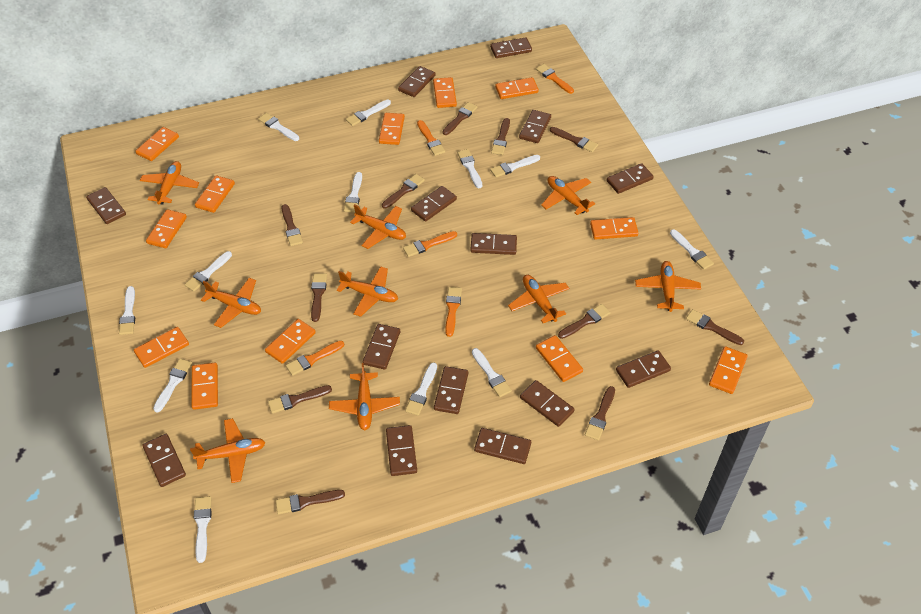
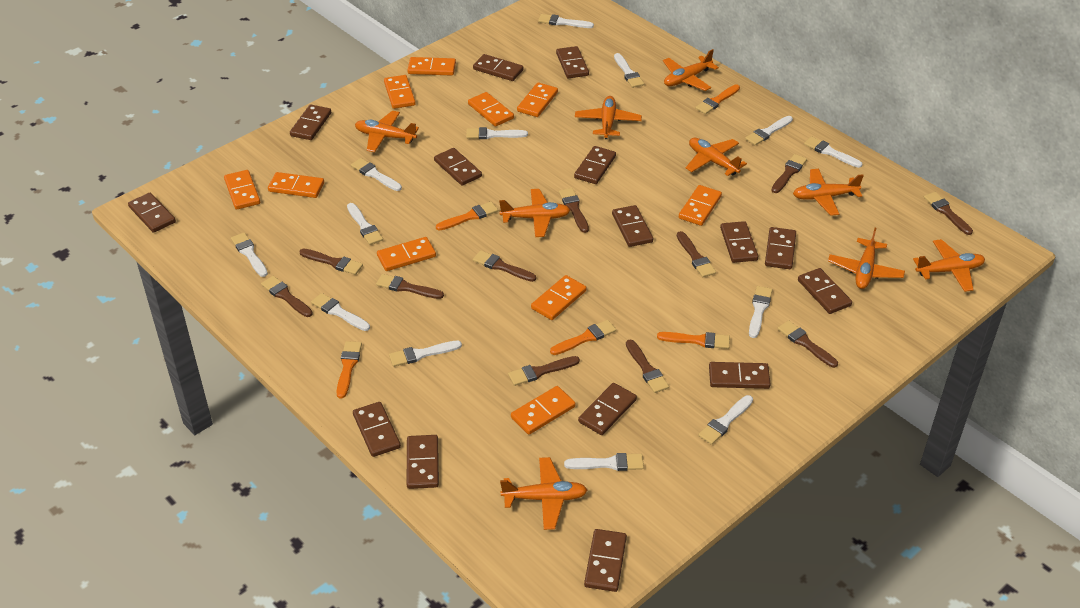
brown domino: [86,187,126,224] [142,434,186,487] [363,324,400,370] [386,425,417,476] [398,66,435,97] [411,186,457,222] [434,366,468,414] [470,233,517,255] [474,428,531,464] [490,37,532,58] [519,110,551,143] [520,380,575,427] [607,163,654,194] [616,350,671,388] = 14 -> [128,193,176,233] [290,104,331,140] [353,402,401,457] [407,435,439,489] [434,148,482,186] [473,54,524,81] [556,46,589,78] [574,146,616,184] [578,383,637,435] [584,529,627,592] [612,205,653,247] [709,362,771,389] [720,221,758,263] [765,227,796,269] [798,268,852,314] = 15
orange domino: [134,327,189,368] [135,127,179,161] [146,209,187,248] [191,363,218,410] [195,175,235,213] [265,319,316,364] [379,113,405,145] [433,77,457,108] [495,77,539,99] [536,335,583,382] [590,217,638,239] [709,346,748,394] = 12 -> [224,170,260,210] [268,172,324,198] [377,237,436,271] [384,75,416,109] [407,57,456,76] [468,92,514,127] [511,386,575,435] [517,82,558,117] [531,275,586,320] [679,185,722,226] = 10
white brush: [119,286,135,335] [153,358,192,412] [184,251,232,292] [194,496,212,563] [258,113,299,141] [344,172,362,213] [346,100,391,126] [405,362,437,416] [457,149,482,188] [472,348,512,397] [490,155,540,178] [670,229,714,270] = 12 -> [231,232,268,277] [311,293,370,331] [347,203,383,245] [351,158,402,191] [389,341,462,367] [466,127,528,139] [538,14,594,28] [564,453,644,471] [614,53,644,88] [698,395,753,445] [745,116,793,145] [749,286,772,338] [804,136,862,168] = 13

